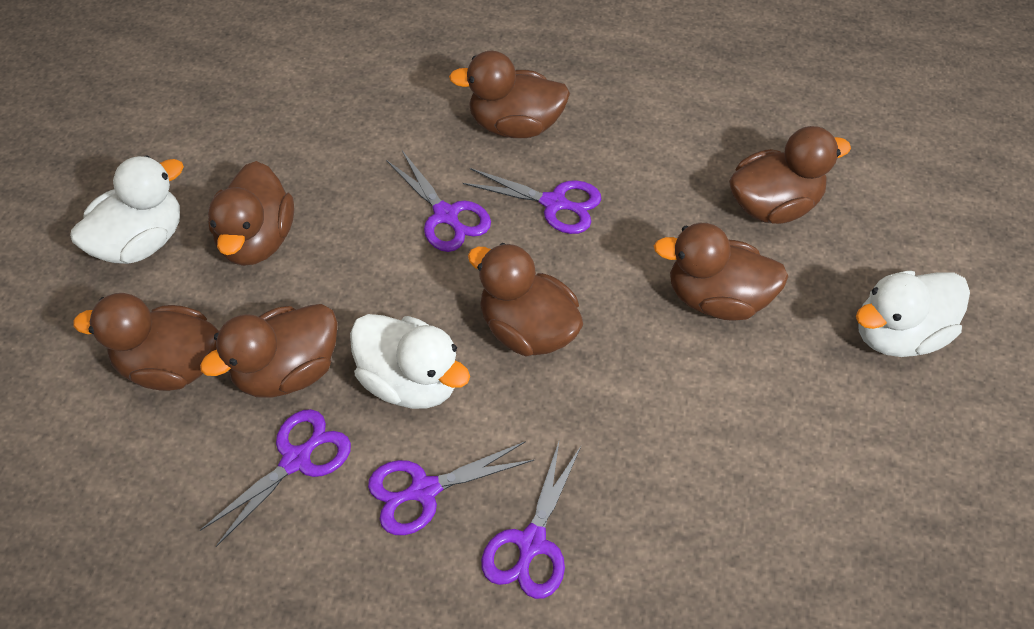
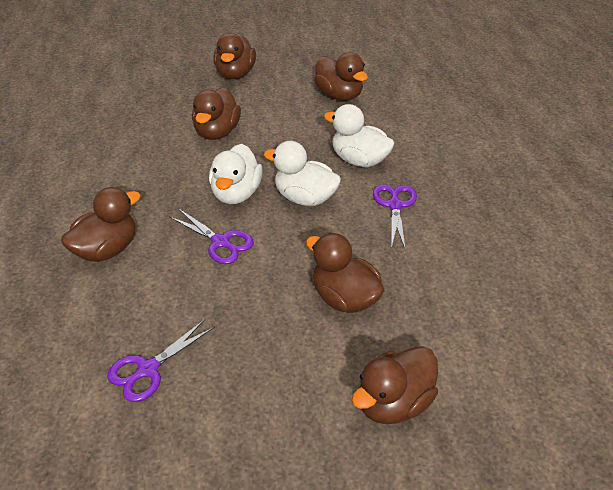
brown duck: [73,293,219,391] [200,304,338,398] [208,161,294,266] [449,51,570,138] [468,243,583,356] [654,223,789,321] [729,126,851,224] = 7 -> [61,187,141,262] [192,87,241,140] [213,33,256,79] [306,233,384,313] [314,52,368,101] [352,346,438,424] = 6
purple scissors: [200,409,351,547] [368,441,534,535] [386,151,491,252] [463,168,601,234] [481,442,581,599] = 5 -> [107,319,215,402] [170,208,254,264] [373,184,417,249] = 3

